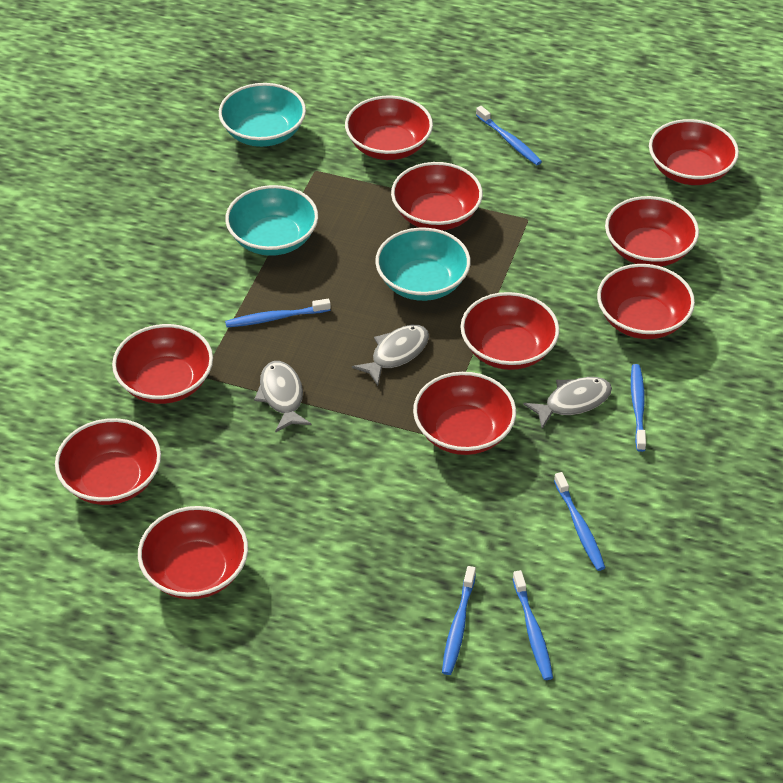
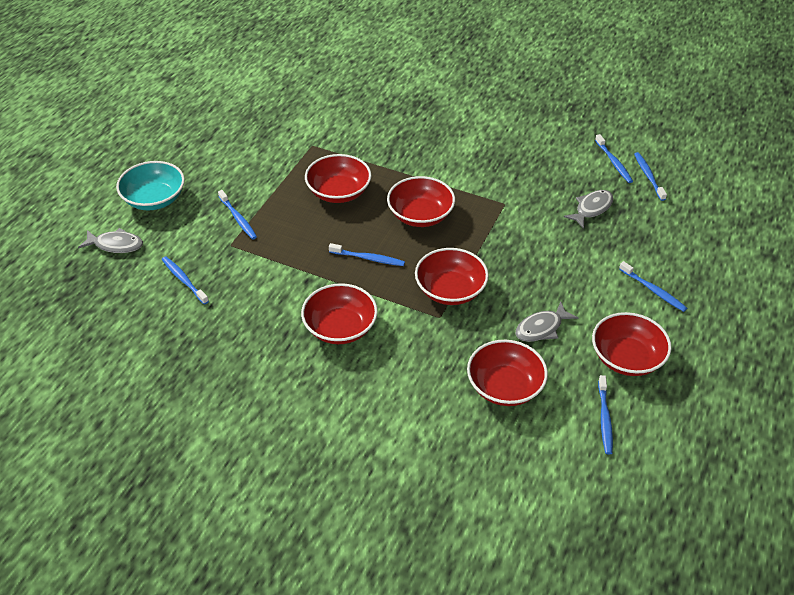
blue toothbrush: [225,298,331,328] [442,566,476,675] [476,106,542,165] [512,570,553,680] [554,472,605,571] [631,364,646,452] = 6 -> [162,256,209,305] [218,190,257,240] [329,243,405,266] [595,134,633,183] [598,375,613,455] [619,261,687,312] [634,152,667,201] = 7
red bowl: [55,418,161,505] [112,324,213,404] [138,506,248,599] [345,96,433,160] [391,162,483,230] [413,372,516,455] [461,292,559,370] [597,264,695,339] [605,196,699,267] [649,119,739,185] = 10 -> [301,283,378,344] [305,154,371,203] [387,176,455,227] [415,248,489,305] [467,340,548,406] [592,312,671,376] = 6
turquoise bowl: [219,83,306,147] [225,185,318,256] [375,228,471,301] = 3 -> [116,161,185,210] = 1

